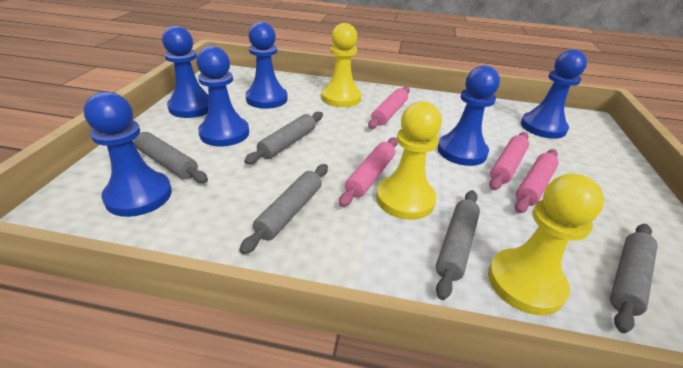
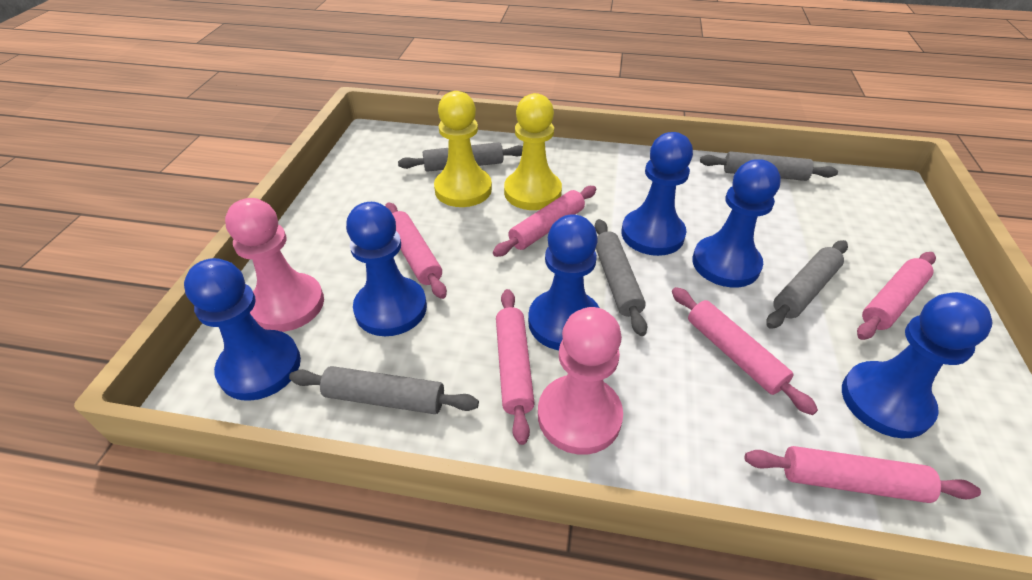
pink pawn: none = 0 -> [225,198,324,332] [538,307,623,455] = 2
pink rolling pin: [339,137,398,207] [368,87,410,129] [489,132,529,190] [515,149,559,213] = 4 -> [385,202,447,299] [493,186,596,257] [496,289,535,445] [672,287,818,415] [745,446,981,503] [857,252,936,340] = 6
yellow pawn: [321,23,361,107] [376,101,442,220] [488,174,604,315] = 3 -> [434,91,492,207] [504,93,562,210] = 2

